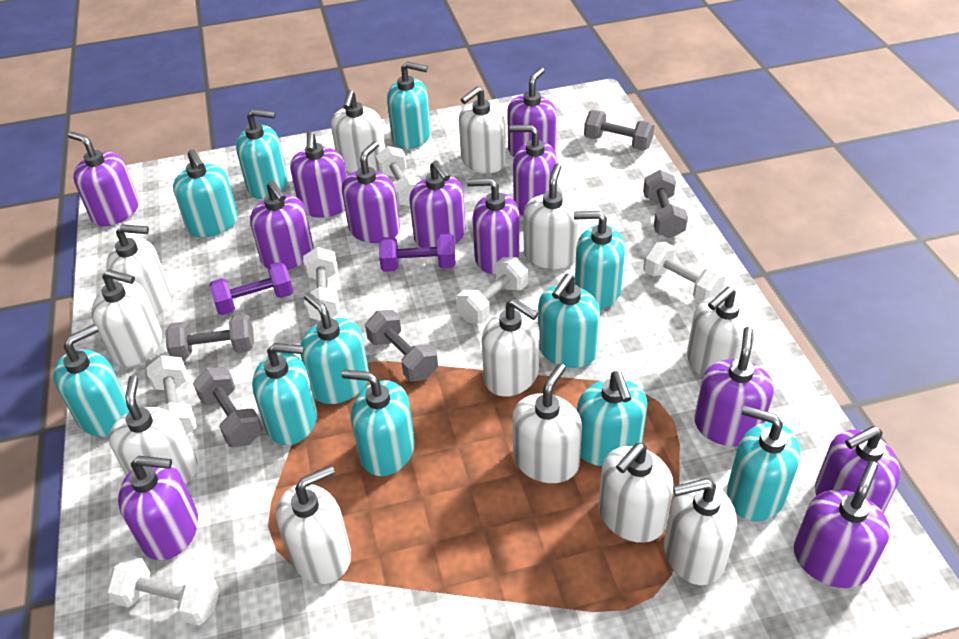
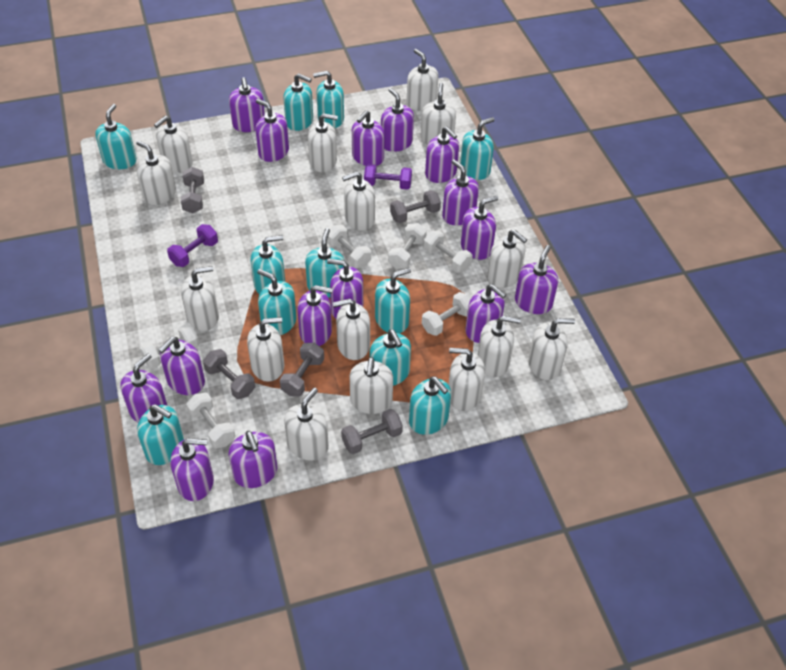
purple soap dispenser: [68,132,139,226] [118,456,198,560] [250,181,314,270] [290,131,347,217] [342,141,400,243] [409,160,466,248] [467,178,520,274] [507,67,557,157] [509,125,557,216] [694,327,774,446] [794,461,890,588] [815,426,901,513] = 12 -> [120,354,168,423] [159,337,205,395] [170,438,214,501] [228,431,278,488] [229,77,265,132] [256,99,289,162] [297,285,333,346] [327,259,363,319] [352,110,385,166] [381,88,414,152] [425,126,459,183] [442,159,479,225] [461,196,498,260] [466,284,506,343] [515,245,558,314] = 15
white soap dispenser: [91,269,162,367] [106,224,171,316] [109,375,198,484] [276,465,351,584] [331,90,385,173] [459,87,506,173] [482,299,540,397] [512,363,582,483] [524,164,581,269] [598,443,674,543] [664,478,737,585] [687,287,756,377] = 12 -> [136,140,176,205] [154,116,193,173] [181,266,219,331] [247,317,284,382] [284,388,329,460] [308,113,338,172] [333,299,370,360] [342,171,375,231] [350,357,393,414] [407,49,438,111] [421,83,456,145] [448,348,485,411] [478,316,521,377] [487,230,527,288] [528,318,575,380] = 15

